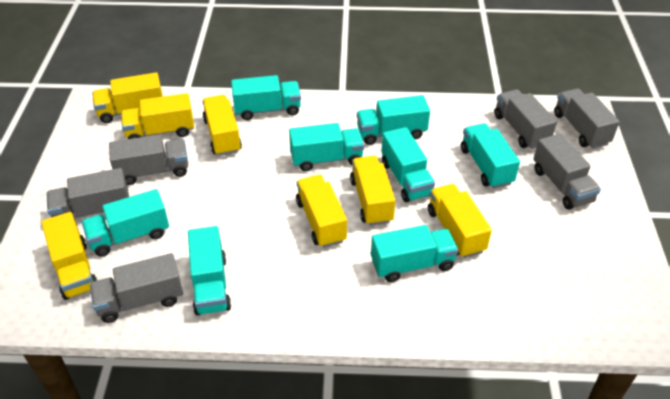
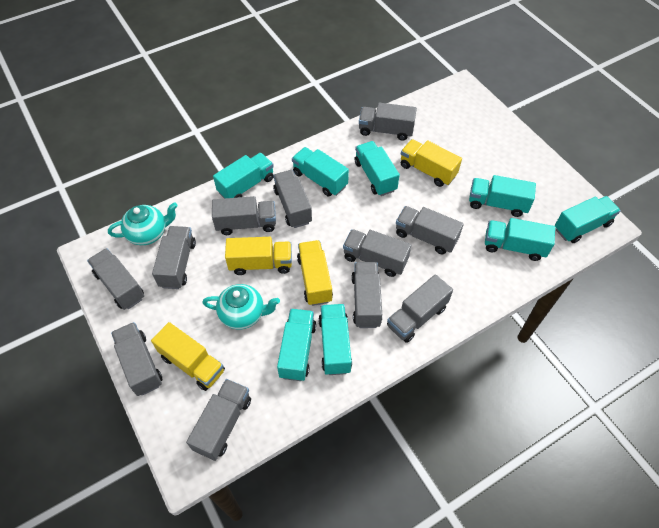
grey truck: [47,168,129,218] [90,253,183,323] [109,134,188,185] [494,89,557,149] [533,133,601,210] [554,89,620,149] = 6 -> [87,248,144,310] [111,322,162,396] [152,226,196,289] [186,379,251,461] [212,196,276,235] [273,170,312,228] [343,229,411,277] [352,262,382,328] [359,103,417,141] [387,274,453,343] [396,206,464,254] = 11
turquoise teapot: none = 0 -> [108,202,178,245] [202,284,280,330] = 2
yellow truck: [41,212,98,300] [92,72,163,123] [121,93,194,139] [203,95,242,156] [296,175,347,248] [350,156,395,226] [428,184,492,258] = 7 -> [151,322,225,391] [225,237,292,275] [297,240,333,306] [401,139,462,187] = 4

